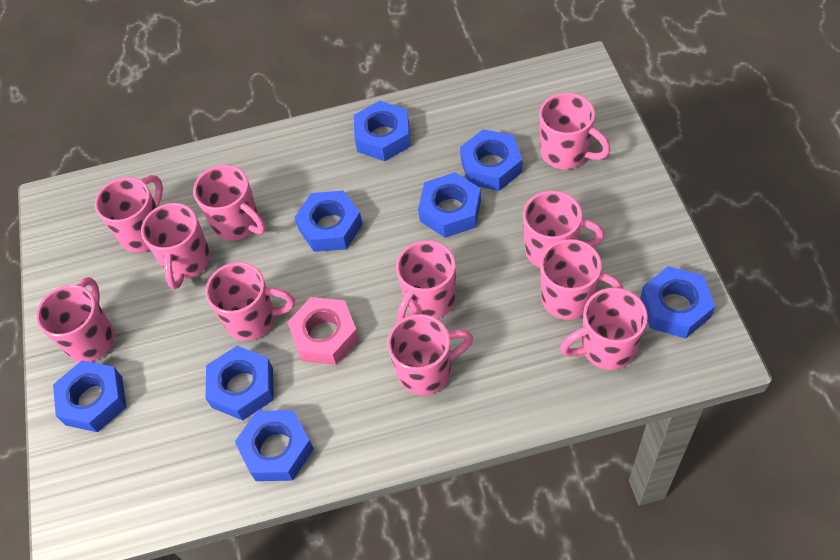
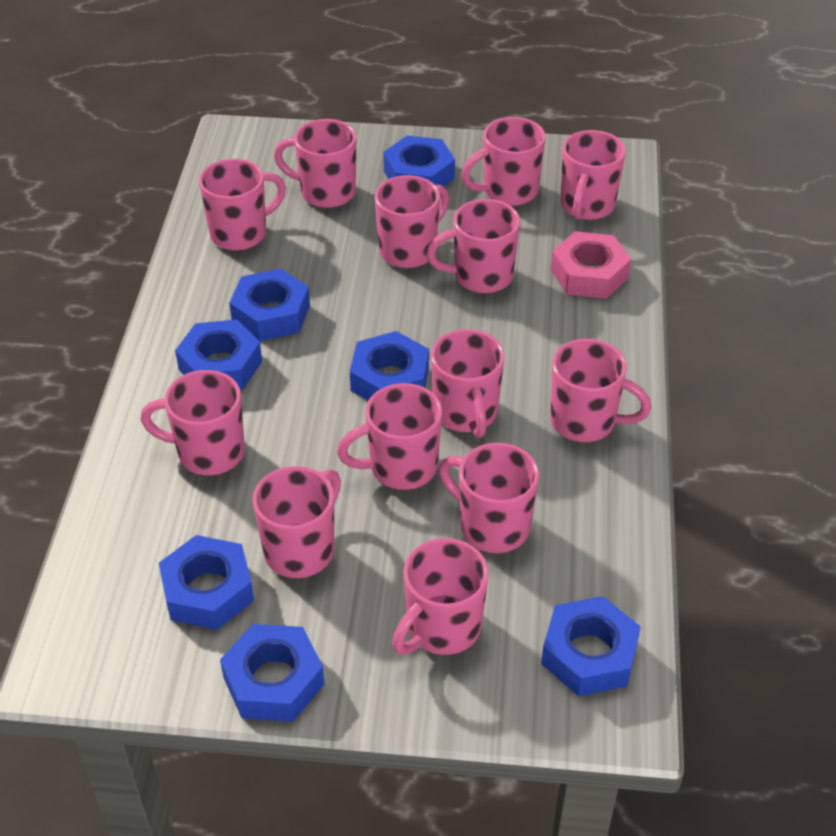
blue nut: [53,360,126,432] [206,346,274,421] [235,410,314,481] [294,190,363,252] [354,101,411,161] [418,172,481,238] [460,129,522,191] [640,266,715,339] = 8 -> [159,535,254,630] [175,319,262,390] [220,624,325,722] [229,268,310,341] [350,331,429,401] [383,136,455,187] [541,596,641,696] = 7
pink mug: [36,277,115,362] [95,175,163,252] [141,203,211,289] [193,165,266,241] [205,262,295,341] [387,314,473,395] [396,240,456,322] [523,191,605,268] [539,93,611,169] [540,239,623,320] [560,288,648,370] = 11 -> [140,370,245,475] [199,159,286,251] [252,466,341,578] [274,119,356,208] [337,383,442,490] [375,175,449,268] [392,538,489,655] [426,199,520,293] [431,329,505,438] [439,443,539,553] [461,117,546,206] [550,339,651,442] [560,130,626,220] = 13

